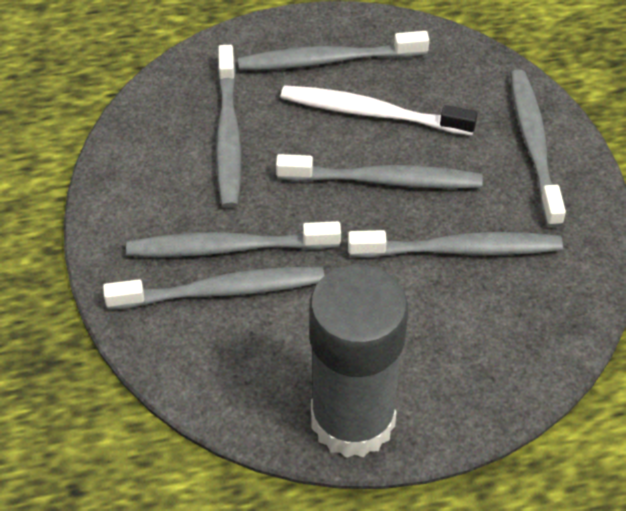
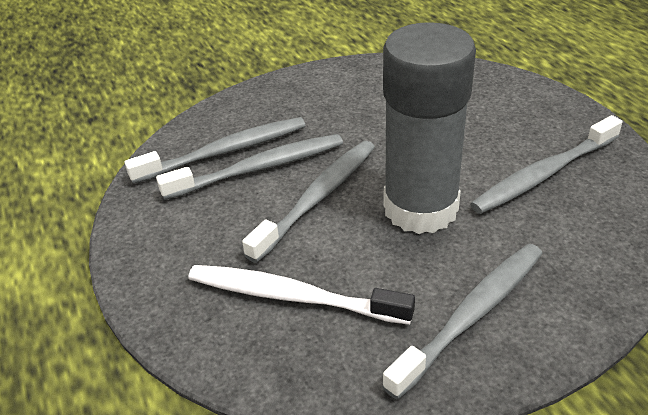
grey toothbrush: [103,267,324,310] [126,221,341,257] [216,45,242,209] [238,31,429,71] [276,154,483,189] [348,230,563,258] [510,70,566,228] = 7 -> [125,117,306,184] [156,134,343,200] [242,141,375,263] [382,243,543,400] [470,115,622,214] = 5

